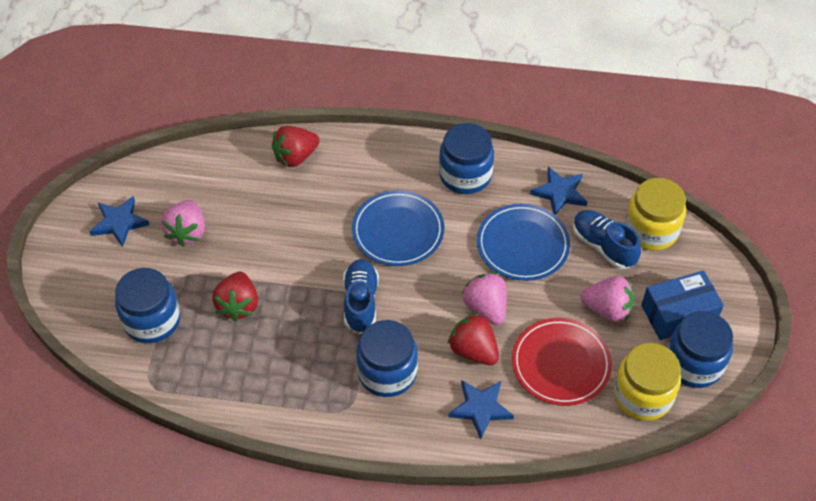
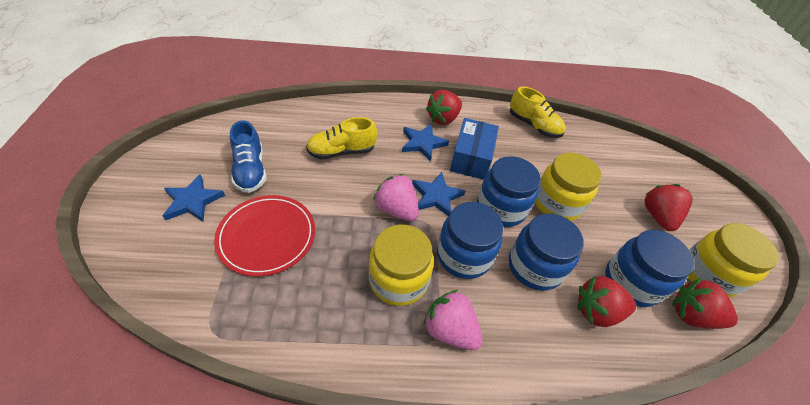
blue plate: [352,190,444,266] [477,204,570,281] = 2 -> none = 0
blue shoe: [343,259,379,333] [573,210,641,269] = 2 -> [230,121,266,193] = 1
pink strawberry: [161,200,205,246] [462,272,507,325] [580,276,635,322] = 3 -> [373,174,419,221] [423,290,483,350] = 2
red strawberry: [212,272,258,321] [272,126,319,167] [448,313,499,365] = 3 -> [426,90,462,125] [578,276,636,327] [645,184,693,231] [672,278,738,329] = 4
yellow jar: [614,343,681,421] [625,178,686,250] = 2 -> [369,225,434,306] [535,153,602,221] [687,223,779,298] = 3
yellow shoe: none = 0 -> [306,117,377,160] [510,87,566,138] = 2

